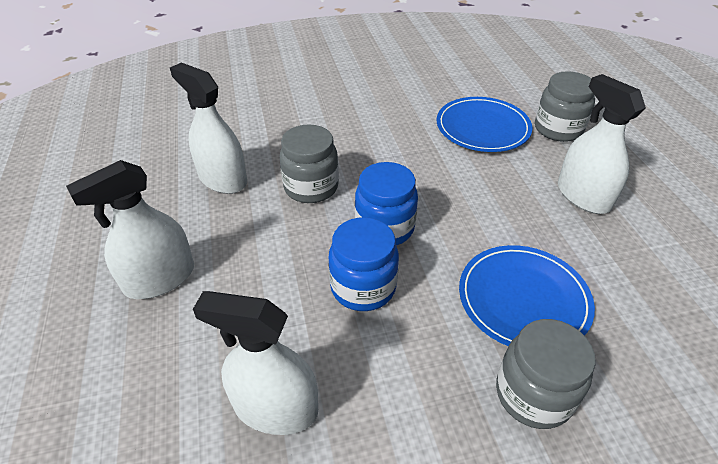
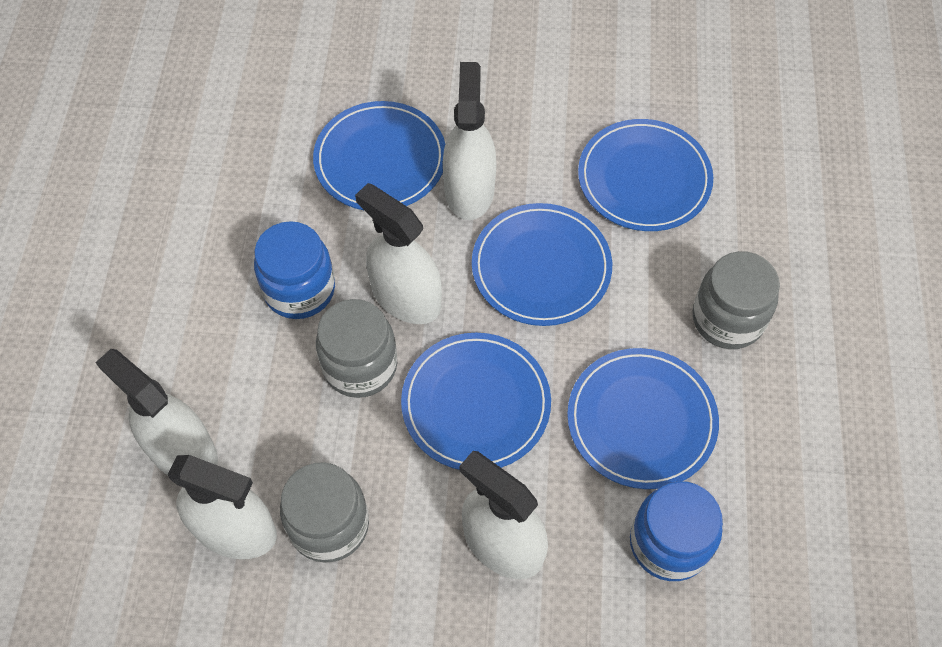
blue plate: [437,97,532,152] [459,245,595,346] = 2 -> [313,101,445,210] [401,333,551,470] [472,203,612,326] [567,348,719,489] [578,119,713,231] = 5
white spray bottle: [66,160,194,299] [170,62,247,194] [193,291,318,435] [558,74,646,214] = 4 -> [95,349,218,476] [168,455,277,559] [355,183,442,324] [443,62,497,220] [459,451,548,579] = 5

